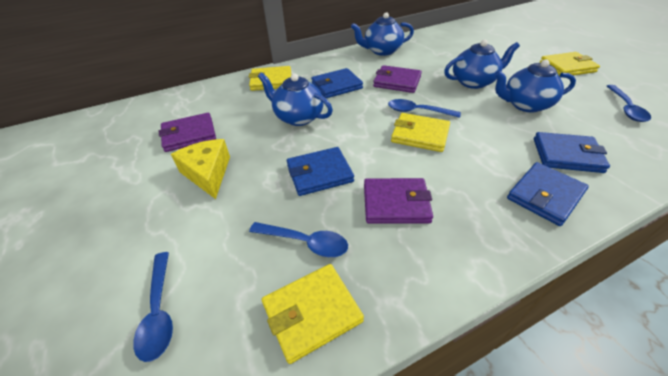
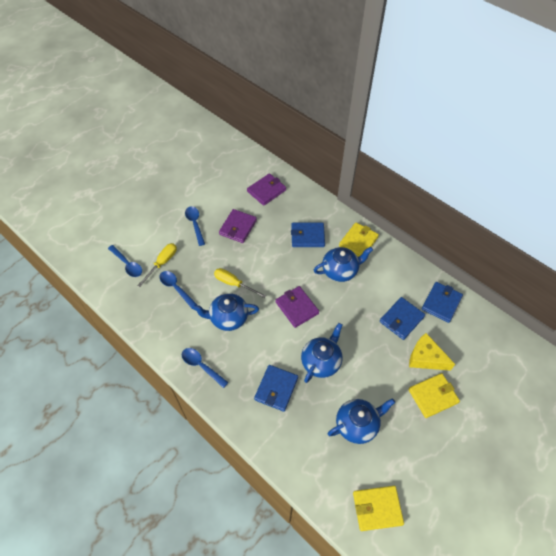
yellow screwdriver: none = 0 -> [137,243,177,287] [214,268,266,298] = 2
yellow wallet: [249,66,291,91] [262,264,364,364] [391,113,450,152] [540,52,600,76] = 4 -> [339,222,379,257] [353,486,404,531] [409,373,460,418] = 3

